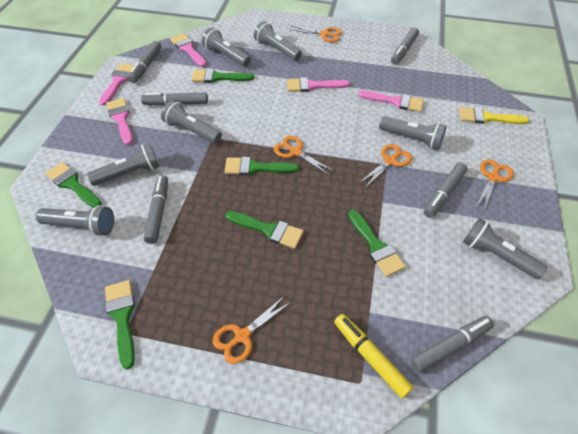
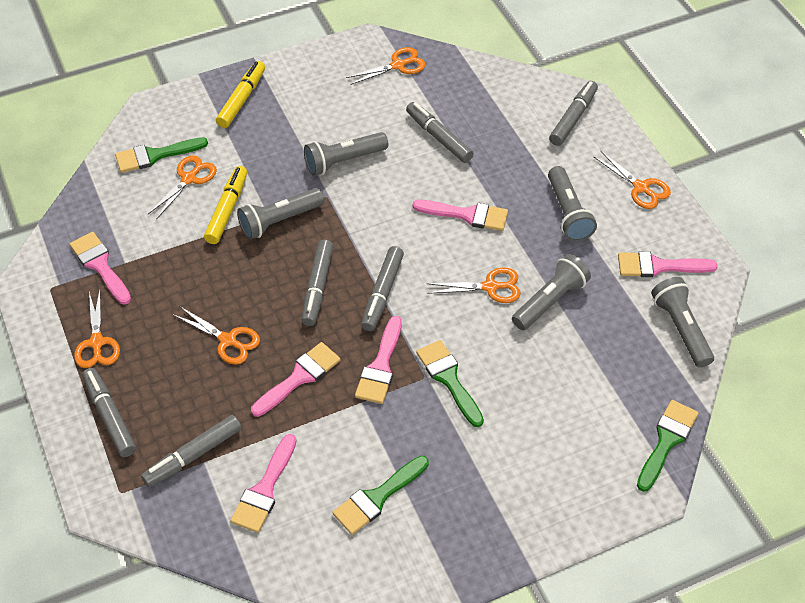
green brush: [45,162,102,208] [105,280,135,369] [191,69,254,83] [225,157,299,175] [226,211,304,249] [348,209,406,277] = 6 -> [115,137,208,173] [332,456,429,535] [416,340,484,427] [637,400,699,492] = 4
grey flashlight: [36,205,114,236] [87,143,160,186] [161,100,222,144] [202,27,251,67] [254,21,302,61] [379,116,446,150] [463,218,547,279] = 7 -> [237,188,325,240] [304,132,389,176] [512,254,591,330] [548,166,597,241] [651,277,714,368] = 5
orange scissors: [212,296,291,364] [274,136,335,176] [292,26,342,42] [359,144,412,188] [476,159,514,210] = 5 -> [74,290,120,368] [148,155,217,220] [174,307,260,365] [346,47,426,85] [427,267,521,303] [594,151,671,209] = 6
pink brush: [99,63,135,106] [106,98,133,145] [170,33,207,67] [287,77,350,92] [358,90,424,112] = 5 -> [70,232,131,304] [230,434,297,533] [251,342,341,417] [355,316,402,404] [412,200,508,231] [618,251,718,277] = 6
yellow brush: [459,107,529,124] = 1 -> none = 0
yellow marker: [334,314,413,399] = 1 -> [204,166,247,244] [216,61,265,128] = 2

